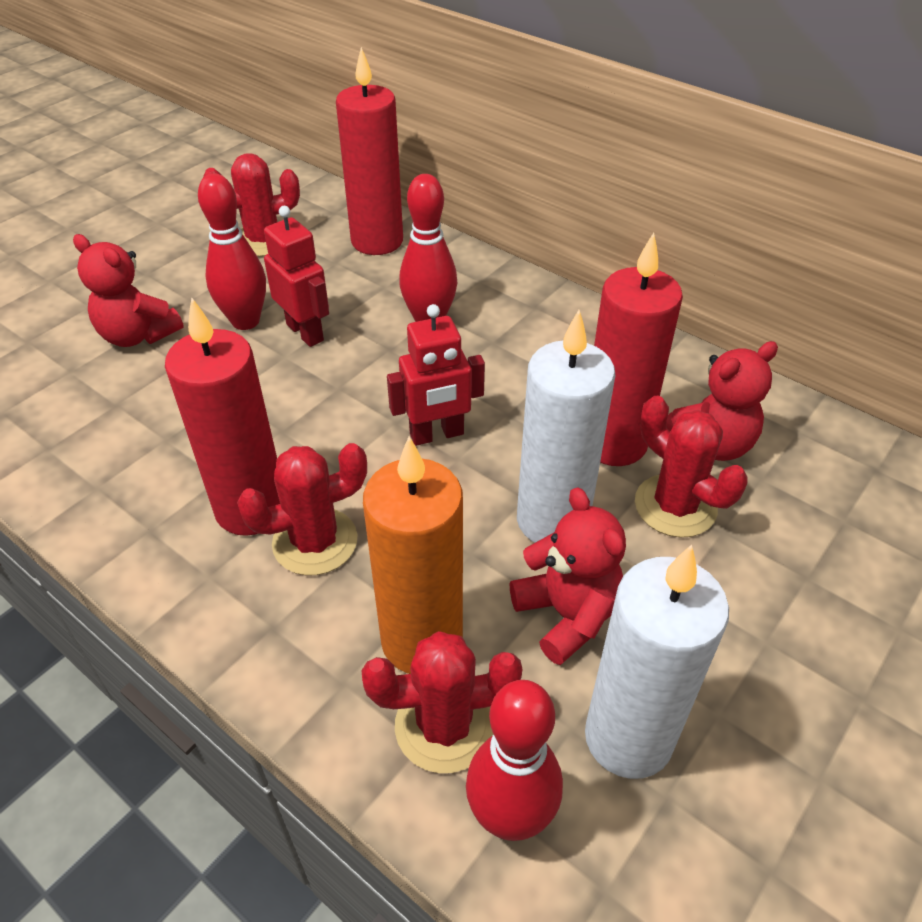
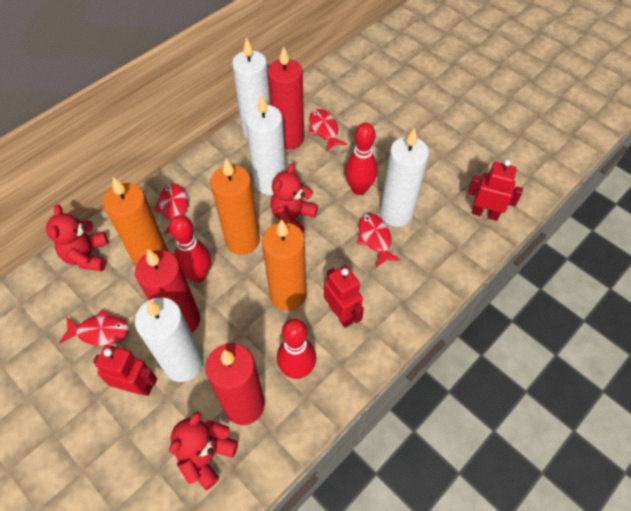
orange candle: [363,436,463,674] = 1 -> [103,177,169,266] [210,158,260,255] [262,219,307,311] = 3
red cactus: [203,153,300,257] [237,443,367,575] [361,631,522,773] [635,396,748,537] = 4 -> none = 0
red fish: none = 0 -> [59,309,130,346] [154,184,188,235] [308,109,347,151] [357,213,401,267] = 4
red robot: [264,206,329,347] [387,304,485,446] = 2 -> [93,345,157,396] [324,265,364,328] [468,160,523,221] = 3
white candle: [517,310,615,543] [585,544,729,779] = 2 -> [135,297,203,382] [232,37,270,138] [245,94,286,195] [380,128,429,227] = 4

